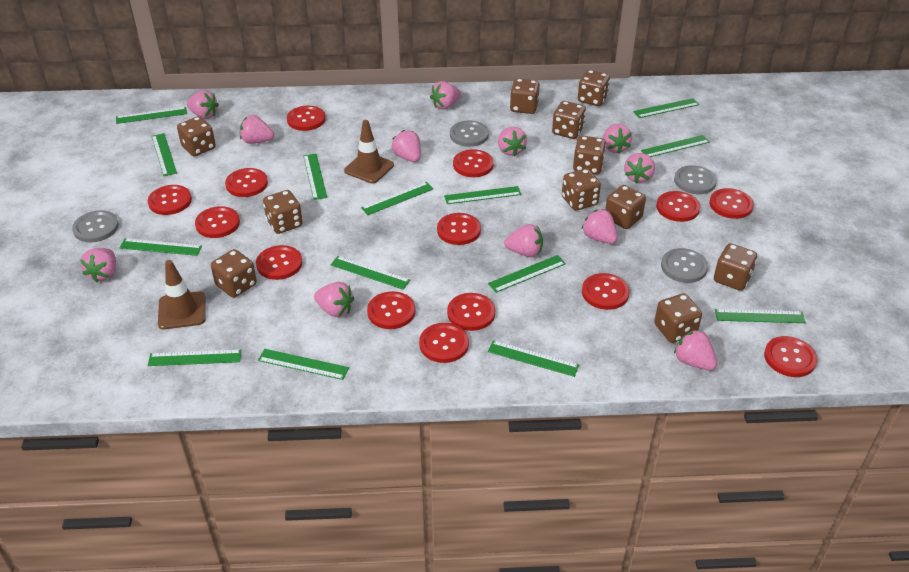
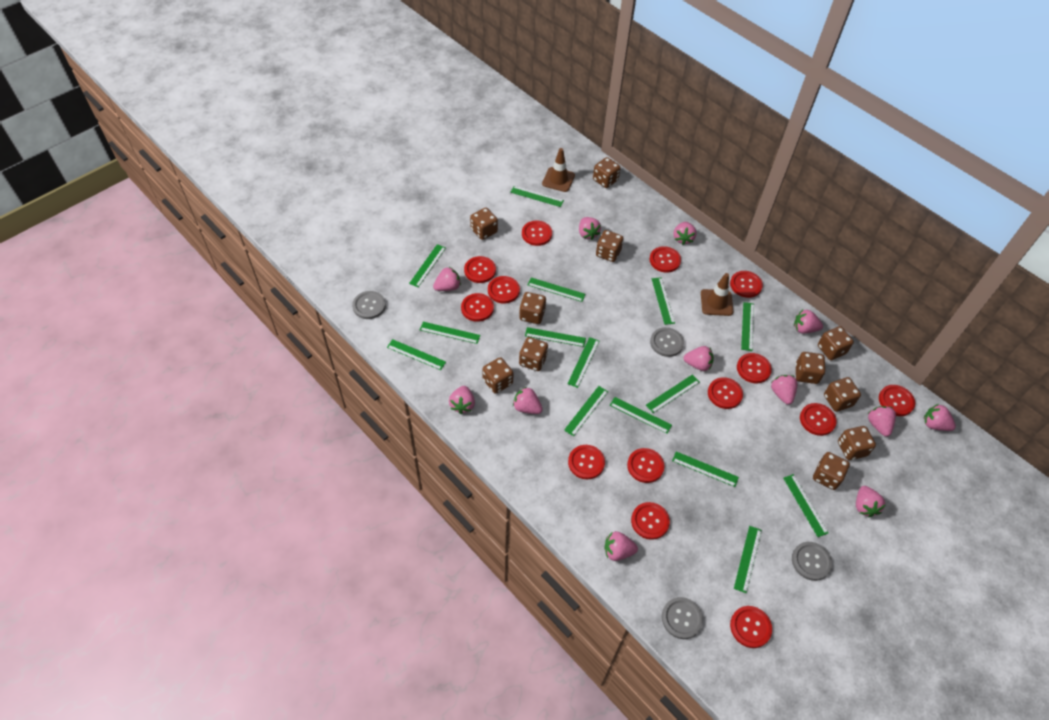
green ruler: [116,107,187,124] [119,238,202,256] [147,349,242,366] [152,133,177,176] [258,349,349,380] [303,154,327,200] [330,256,410,290] [361,182,433,215] [444,186,521,204] [488,255,566,293] [488,340,579,377] [633,98,699,118] [641,135,710,157] [715,309,806,323] = 14 -> [387,339,446,370] [409,244,446,287] [420,322,480,344] [510,186,564,207] [525,327,586,347] [528,277,585,302] [564,386,608,436] [567,337,599,388] [610,397,672,434] [646,374,700,413] [652,277,675,325] [672,451,739,487] [734,526,762,593] [741,302,754,351] [783,474,828,537] = 15

